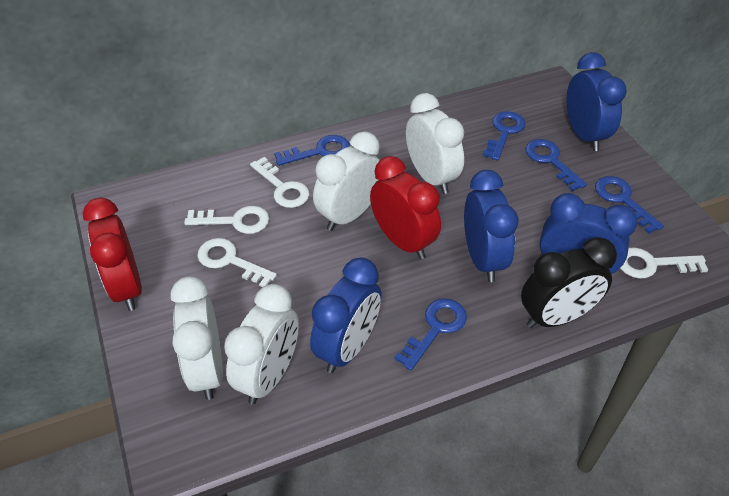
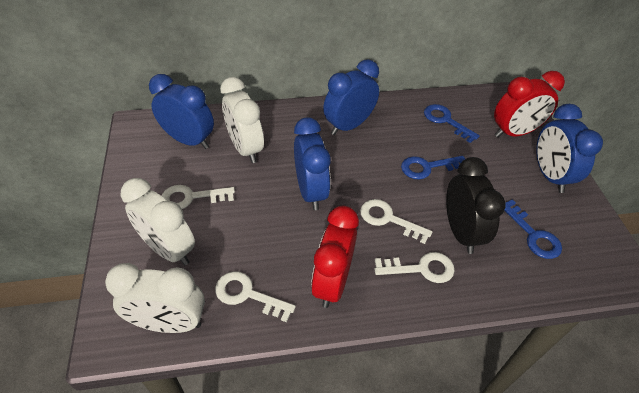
blue key: [274,135,350,166] [394,298,467,371] [483,111,525,161] [525,139,587,191] [595,176,664,234] = 5 -> [401,156,465,180] [424,104,480,143] [504,199,562,259] = 3
white clock: [171,276,223,400] [224,284,299,405] [313,131,380,231] [406,93,464,194] = 4 -> [105,263,205,333] [121,178,195,265] [220,77,264,163] = 3

